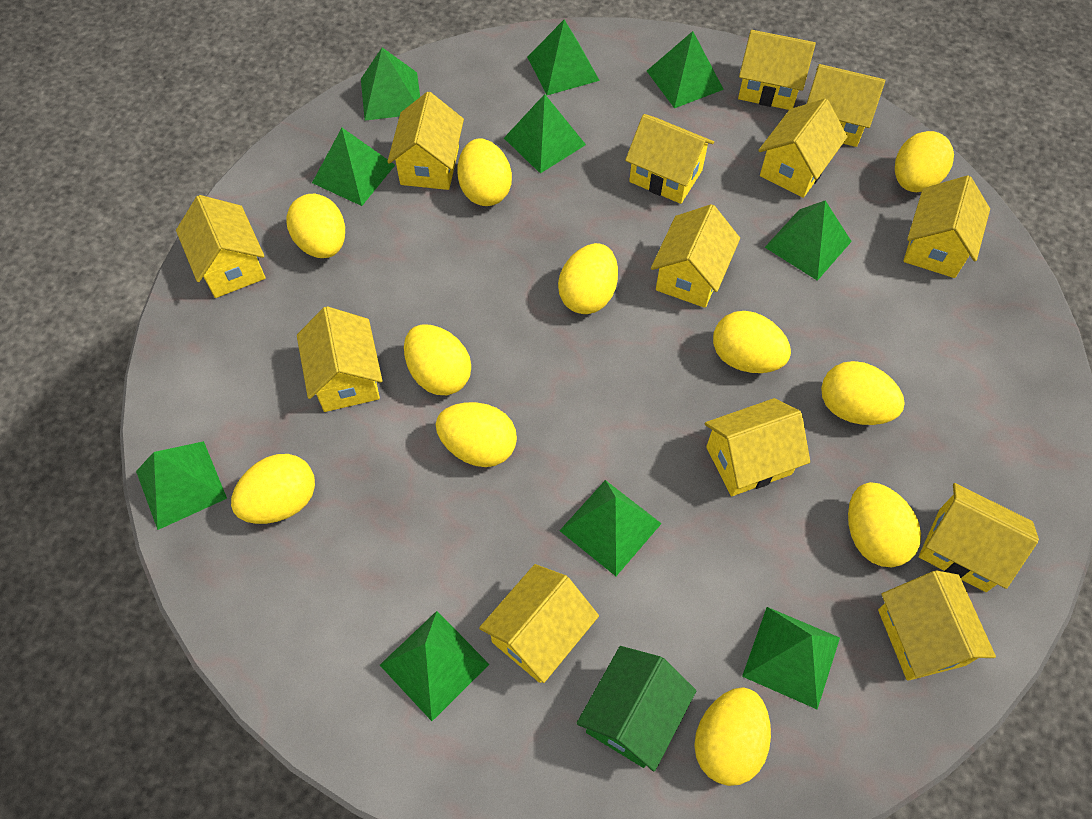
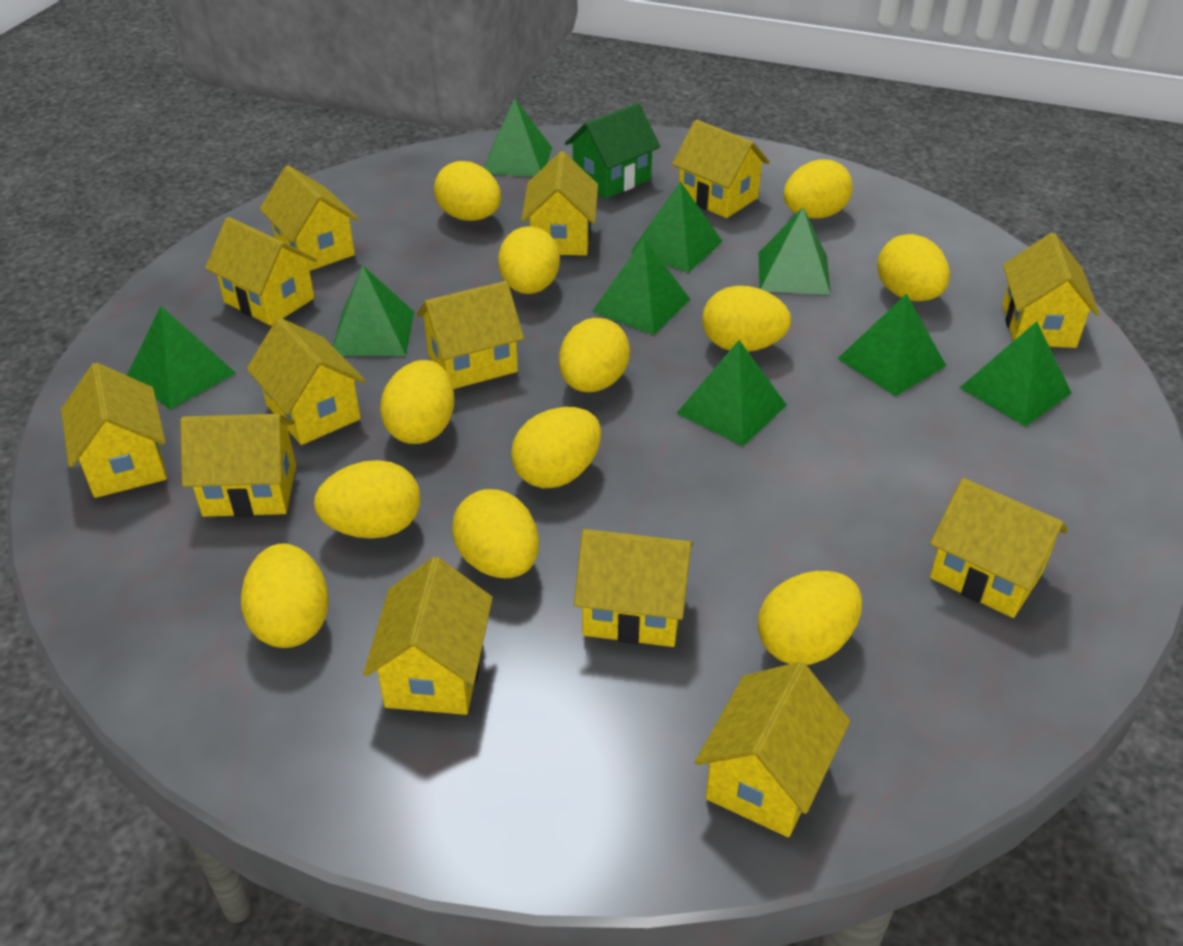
green pyramid: [136,441,227,530] [312,128,395,206] [361,47,420,121] [380,611,489,721] [504,94,586,173] [527,20,600,95] [560,480,662,576] [647,31,724,108] [742,607,840,710] [765,200,852,281] = 10 -> [127,306,236,409] [333,266,414,356] [484,98,552,177] [592,239,691,335] [630,181,723,273] [677,340,787,446] [759,207,831,295] [837,294,946,396] [959,322,1072,427] = 9
yellow egg: [231,454,315,524] [286,194,345,258] [404,324,471,395] [436,402,517,467] [458,138,512,206] [558,243,618,314] [694,687,771,786] [713,311,791,373] [821,361,905,425] [848,482,921,567] [895,131,954,192] = 11 -> [241,543,329,648] [314,460,420,539] [380,360,455,444] [434,161,501,221] [452,489,539,578] [498,226,560,294] [511,407,601,488] [559,318,630,392] [702,286,791,352] [758,571,862,665] [784,159,853,218] [877,234,950,301] = 12

